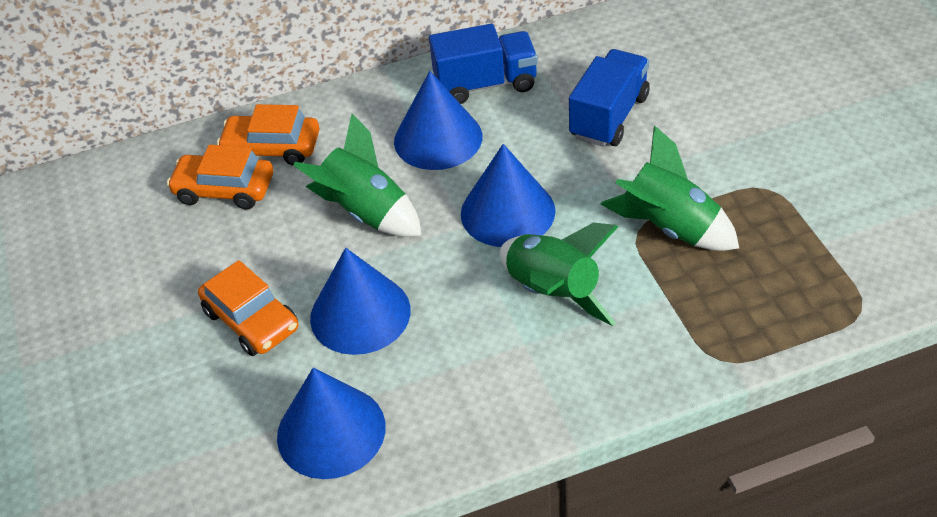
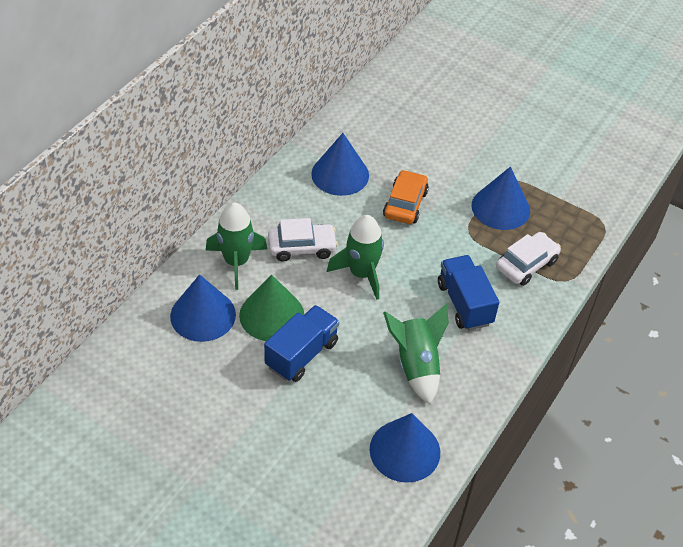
green cone: none = 0 -> [239,275,304,341] = 1
orange car: [167,145,273,209] [198,260,298,356] [217,104,320,165] = 3 -> [383,170,429,224] = 1
white car: none = 0 -> [268,218,338,262] [496,232,561,286] = 2

